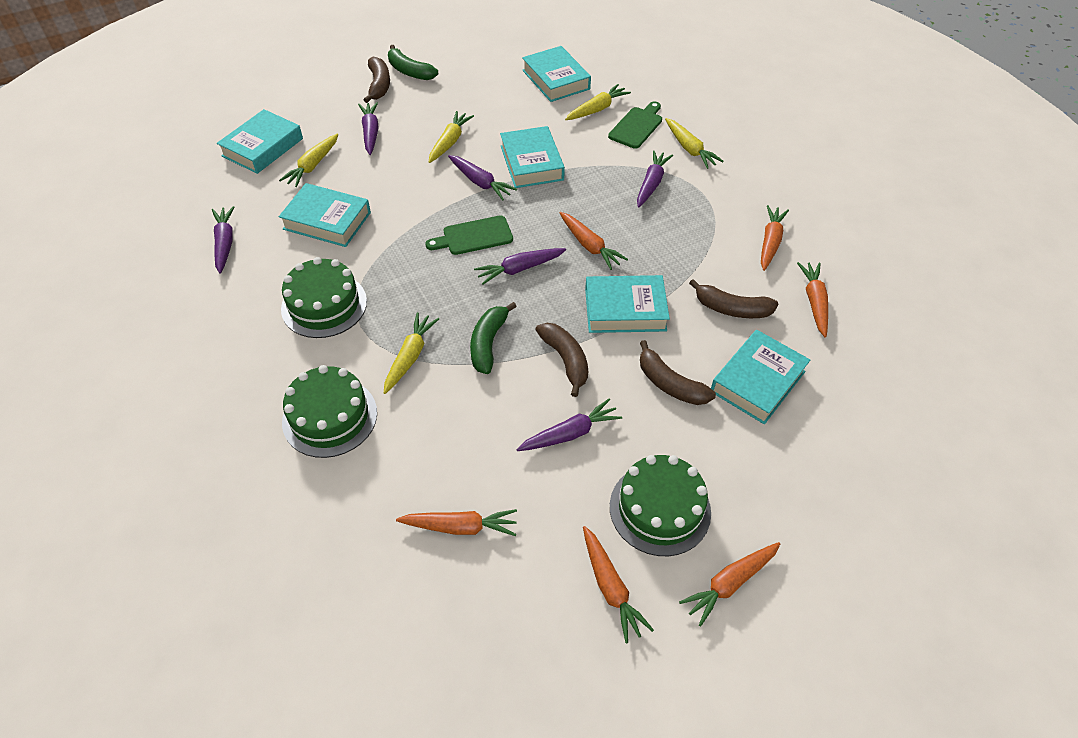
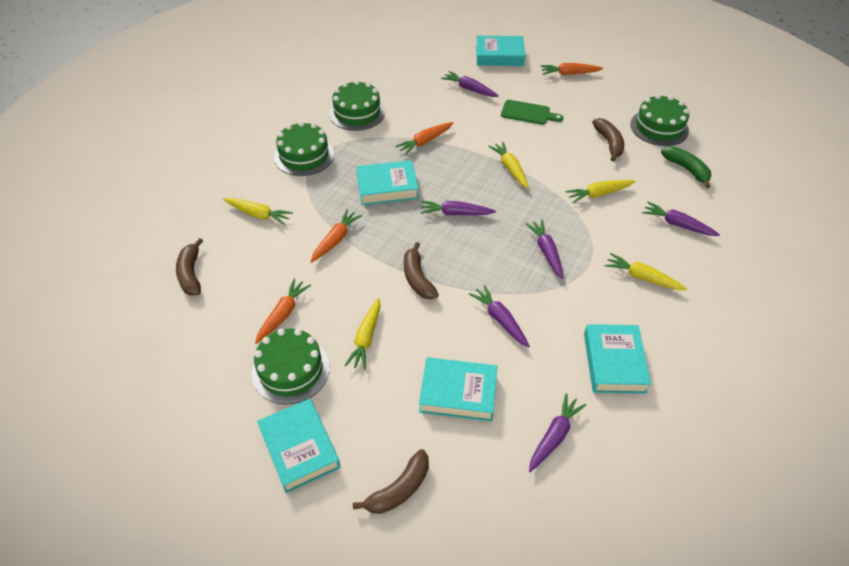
green banana: [388,45,438,80] [470,302,517,374] = 2 -> [661,147,711,188] = 1
green cake: [281,257,367,338] [282,365,377,458] [610,455,711,556] = 3 -> [252,328,330,405] [274,121,334,176] [329,80,385,131] [630,94,689,146] = 4
green cutting board: [426,215,513,255] [608,101,662,149] = 2 -> [501,100,563,125] = 1
orange carrot: [396,509,517,536] [560,212,628,270] [583,526,654,643] [679,542,781,627] [761,205,789,271] [797,262,828,338] = 6 -> [255,278,311,344] [310,209,362,263] [395,122,453,155] [541,63,603,75] = 4
turquoise book: [217,109,303,174] [279,183,371,247] [500,126,565,188] [522,46,591,102] [585,275,670,333] [711,330,810,424] = 6 -> [257,398,341,493] [356,160,419,205] [419,357,497,422] [476,36,525,66] [584,324,651,394] = 5

